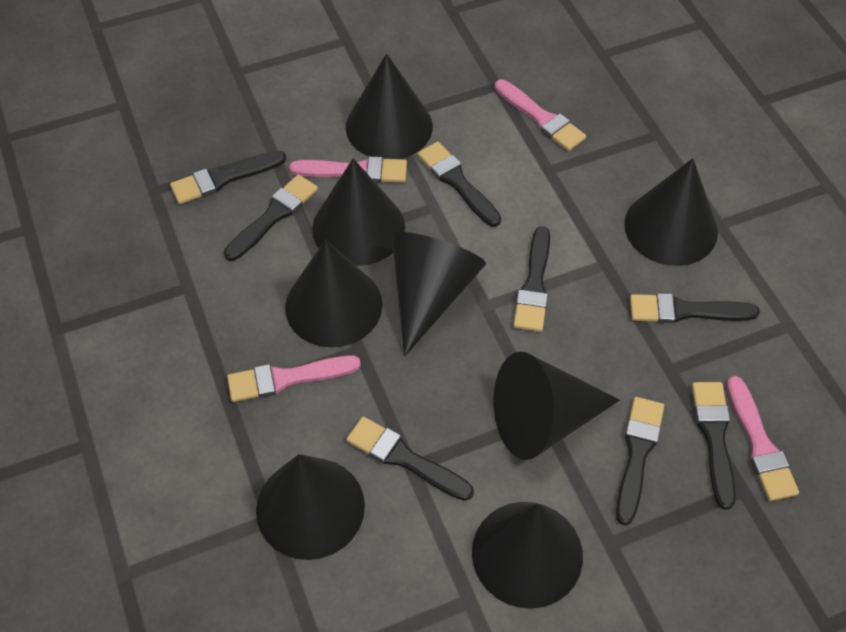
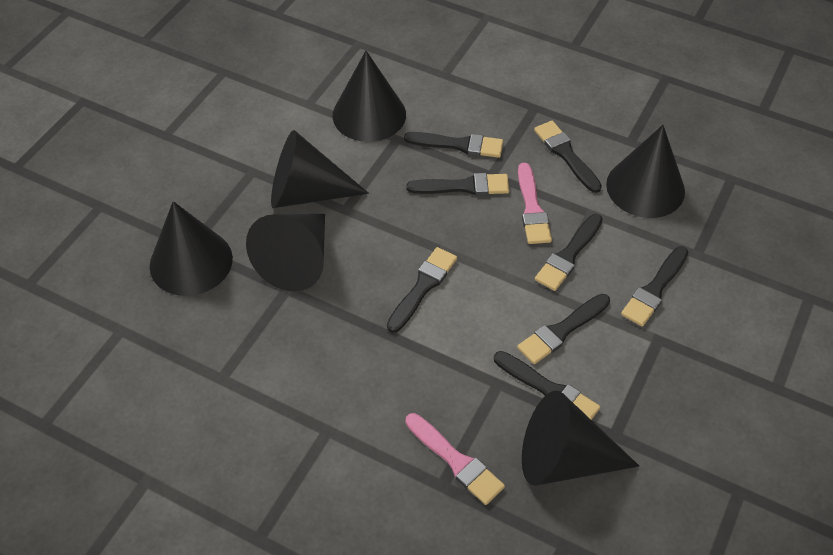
black cone: [256,454,365,560] [285,240,383,347] [312,158,405,266] [346,53,433,159] [392,232,486,356] [472,502,583,609] [494,352,620,460] [624,158,718,266] = 8 -> [150,201,233,296] [246,214,325,292] [271,130,369,208] [333,51,406,142] [522,391,639,486] [606,125,685,218] = 6
pink brush: [227,355,361,402] [289,156,407,183] [495,79,586,151] [726,376,799,501] = 4 -> [405,413,505,505] [518,163,552,244] = 2

